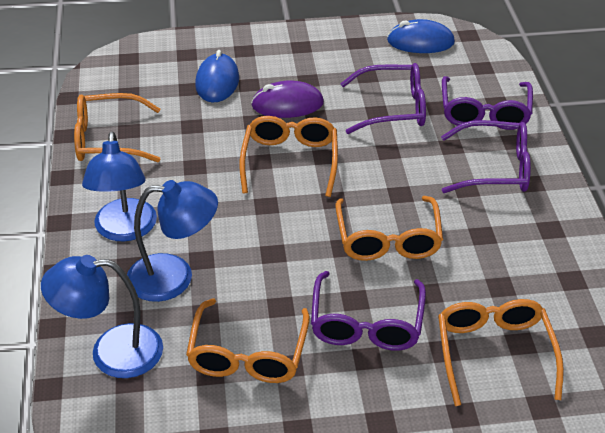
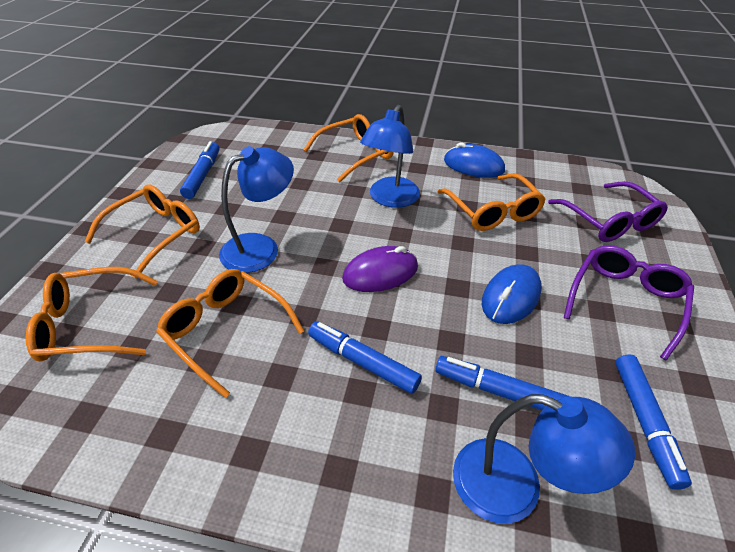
blue marker: none = 0 -> [180,141,220,199] [308,321,422,394] [435,356,570,410] [615,354,692,490] = 4
purple glasses: [311,271,426,351] [340,63,426,134] [441,120,531,193] [442,76,533,130] = 4 -> [548,181,668,242] [564,245,694,361] = 2

